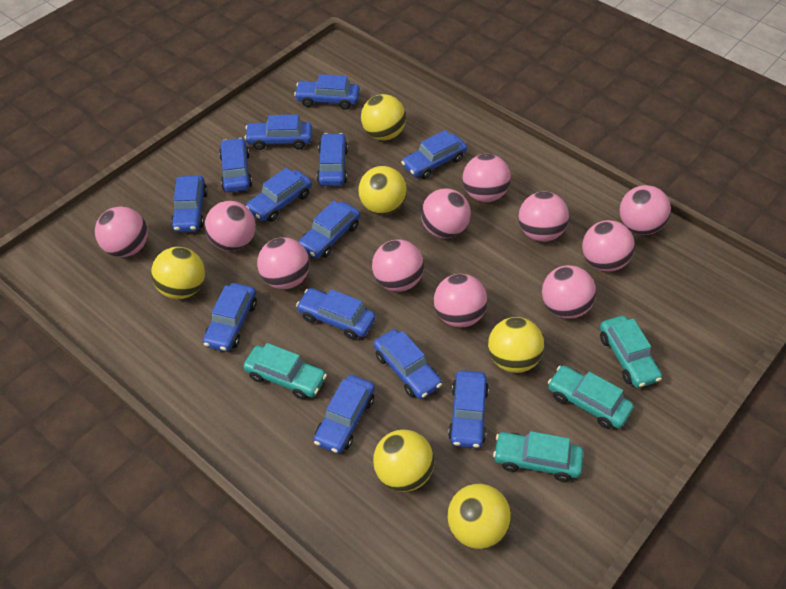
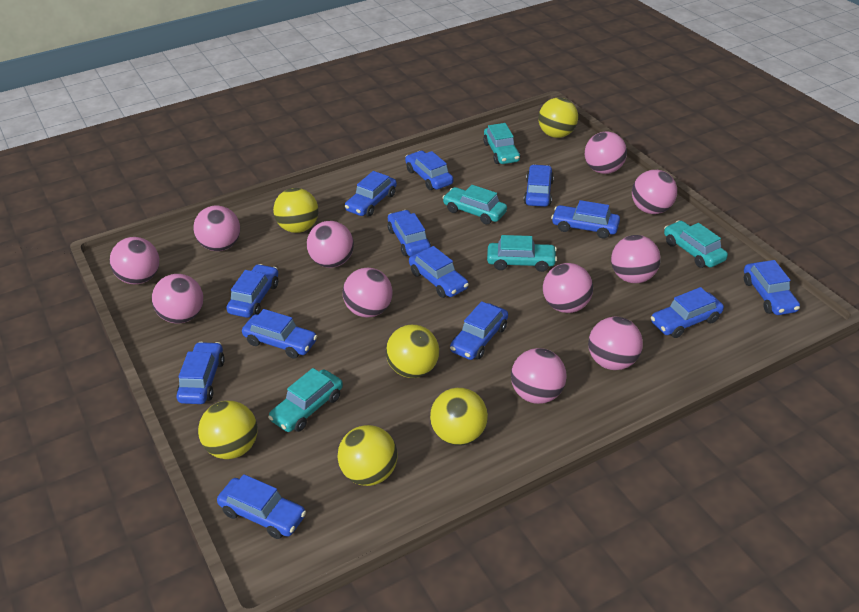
turquoise car: [243,343,327,400] [493,431,584,482] [548,365,634,429] [600,316,662,388] = 4 -> [268,368,343,432] [442,185,507,225] [483,123,520,164] [487,235,557,272] [664,221,728,268] = 5

